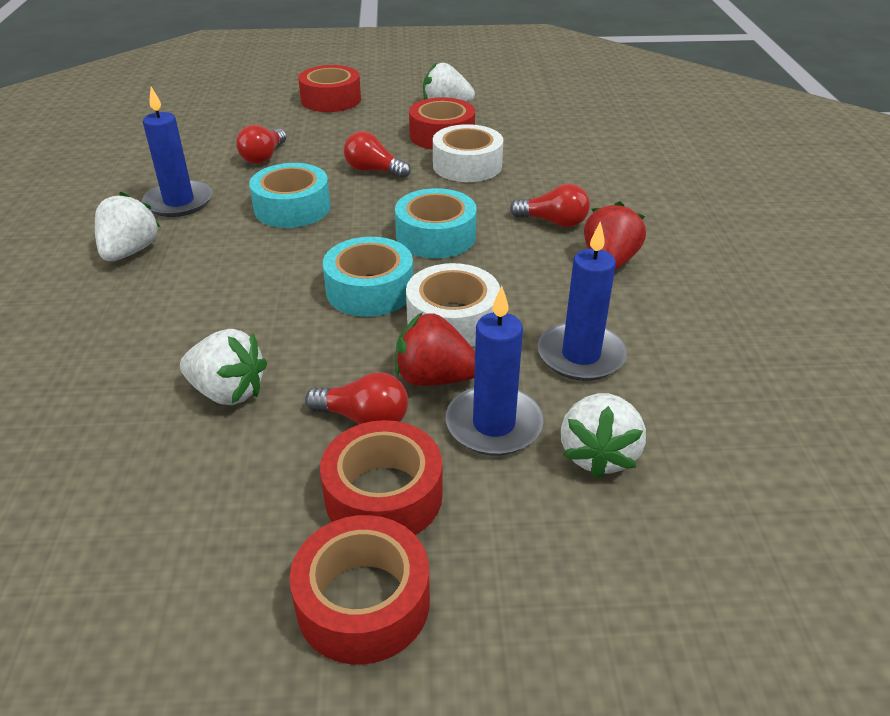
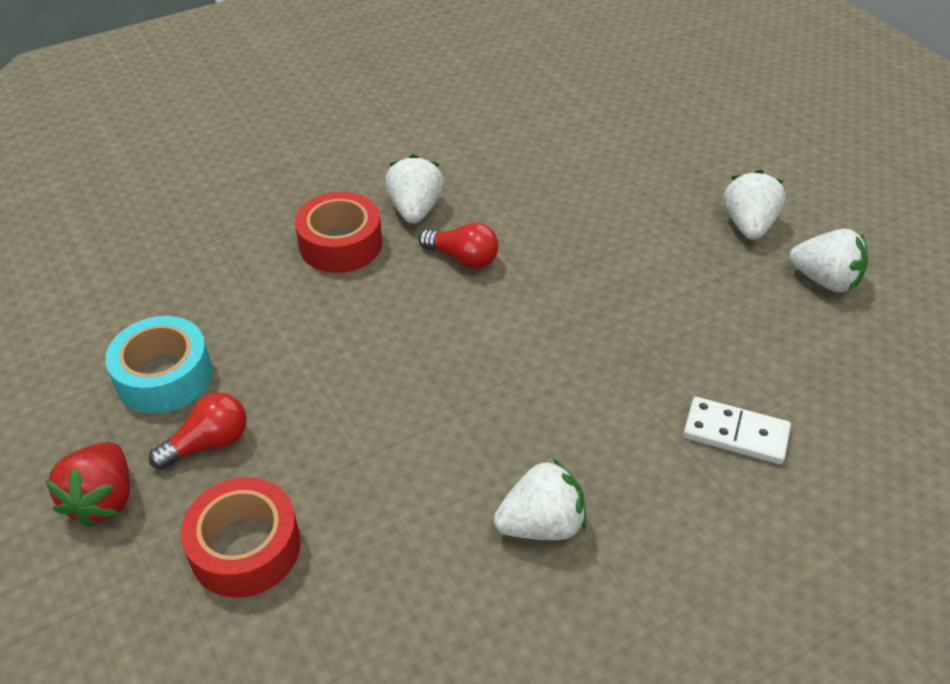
blue candle: [142,87,212,217] [446,286,544,456] [538,221,627,381] = 3 -> none = 0
red light bulb: [236,125,287,164] [305,372,408,424] [344,131,411,178] [510,184,590,227] = 4 -> [149,393,247,470] [419,222,498,269] = 2
red strawberry: [395,312,475,386] [584,201,646,270] = 2 -> [45,442,130,527] = 1
red tape: [290,515,430,665] [298,65,361,112] [320,420,442,535] [409,97,475,150] = 4 -> [180,477,301,598] [295,192,382,273] = 2
turquoise tape: [249,163,330,228] [323,237,413,317] [395,188,477,258] = 3 -> [105,316,212,413] = 1
white domino: none = 0 -> [683,397,791,464] = 1
white tape: [406,263,500,347] [433,124,503,182] = 2 -> none = 0

